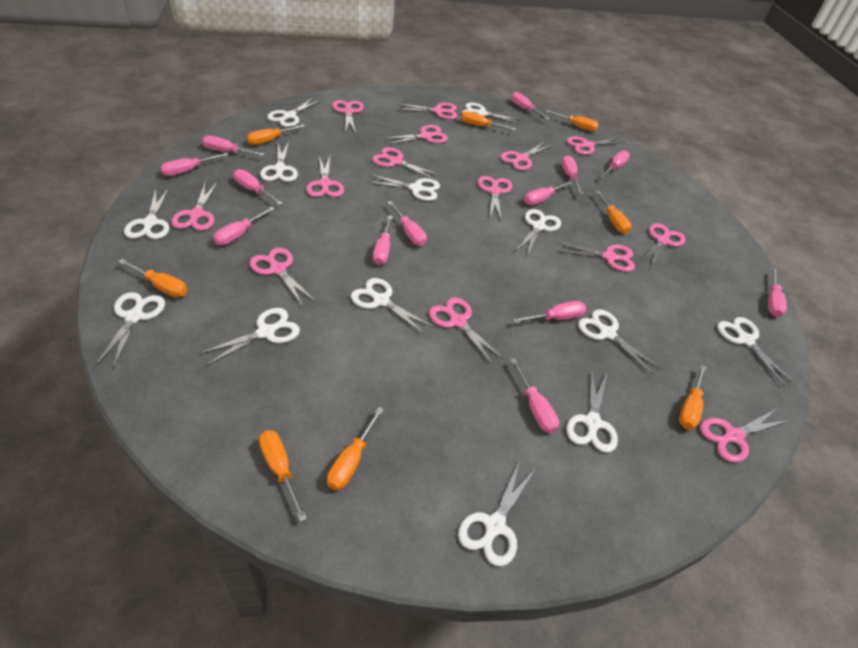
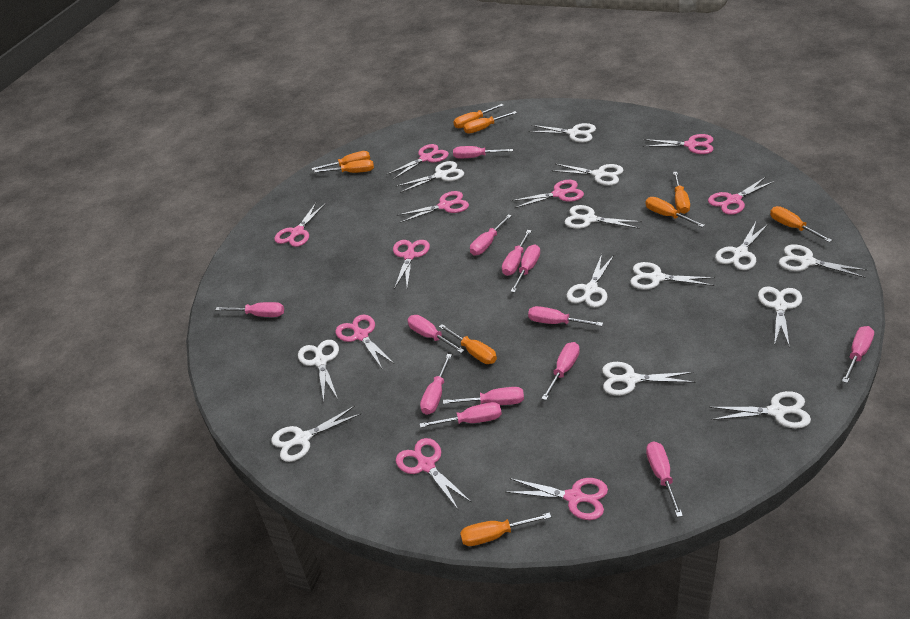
orange screwdriver: [118,259,187,297] [247,124,305,145] [259,430,307,522] [327,407,384,490] [461,111,516,131] [546,110,599,132] [595,191,631,234] [679,365,707,430] = 8 -> [312,151,370,171] [314,160,374,173] [439,324,497,364] [454,104,504,128] [460,512,551,546] [463,111,517,134] [645,197,705,227] [673,172,690,214] [770,206,832,242] = 9
pink scissors: [171,181,218,231] [249,248,316,306] [306,156,344,197] [332,100,364,134] [372,147,440,180] [383,125,448,145] [397,103,458,119] [429,298,504,365] [478,176,512,220] [501,141,553,170] [557,242,635,272] [567,136,626,155] [640,223,686,267] [700,409,790,462] = 14 -> [274,203,326,247] [335,315,394,368] [386,144,449,180] [393,240,430,289] [396,438,471,509] [397,191,469,223] [506,478,608,520] [511,180,584,208] [643,134,713,154] [708,177,775,215] = 10

